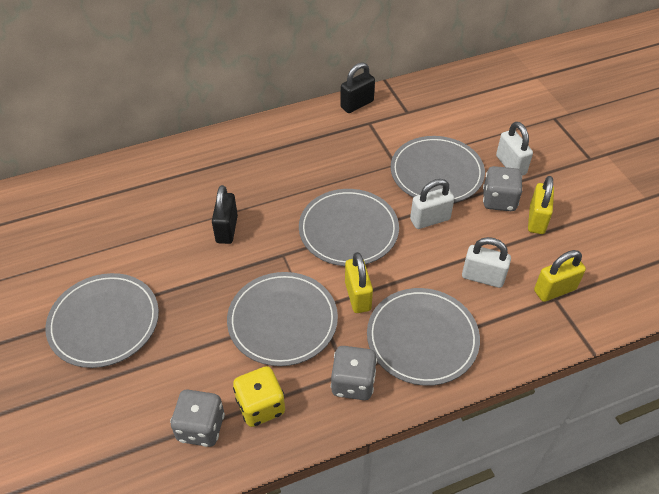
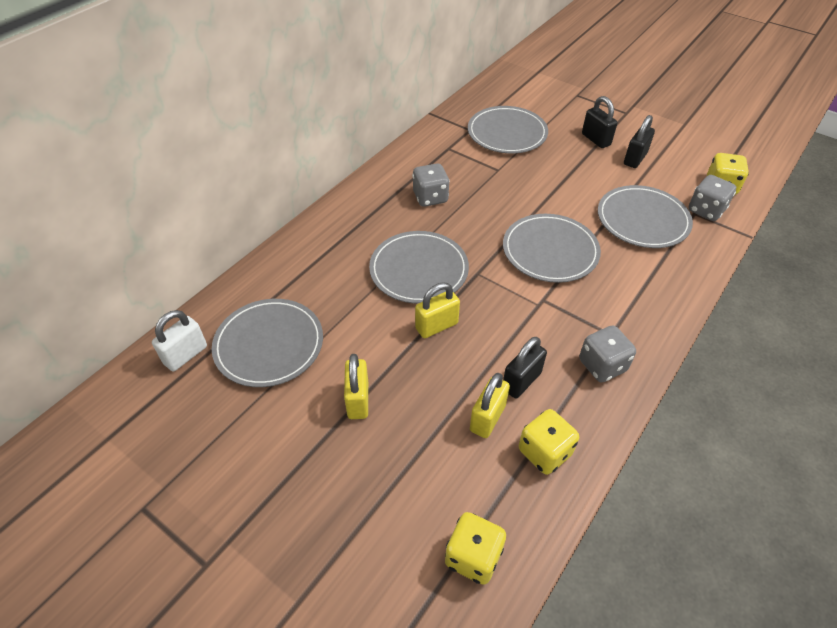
black padlock: [212,185,238,244] [340,62,375,113] = 2 -> [503,337,547,399] [582,96,617,148] [624,115,655,168] = 3
white padlock: [410,179,454,229] [462,237,511,288] [496,122,533,176] = 3 -> [152,310,207,371] = 1
yellow dice: [233,366,285,427] = 1 -> [445,512,506,585] [519,409,579,475] [707,153,749,195] = 3

